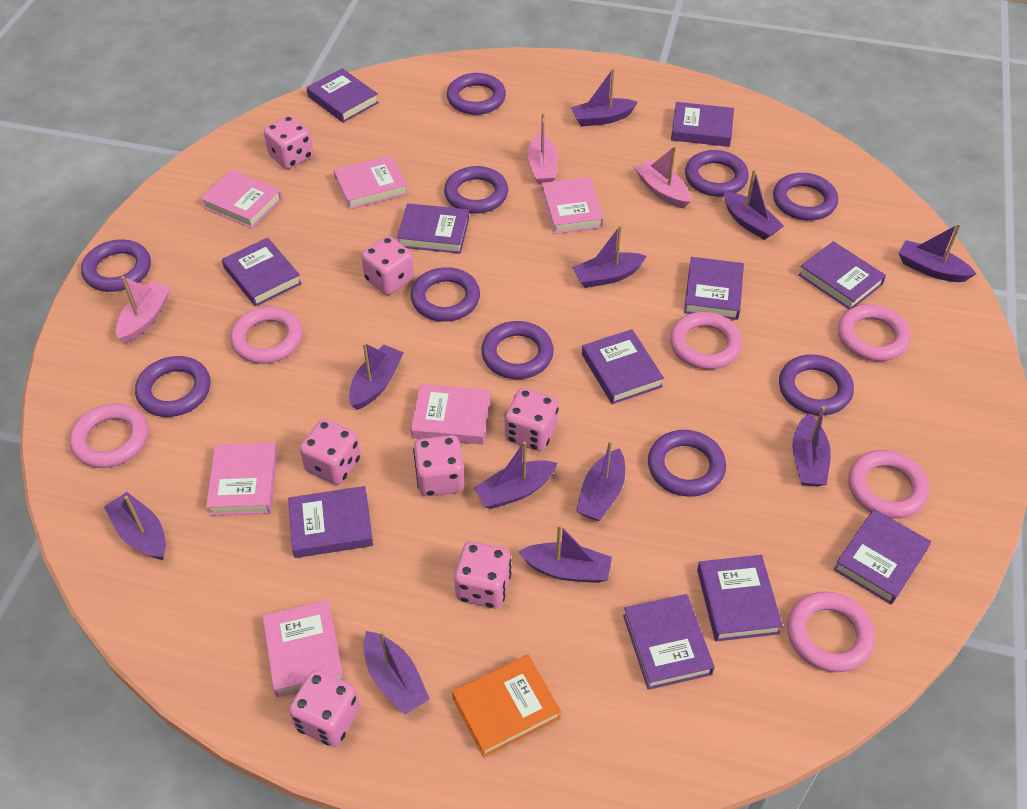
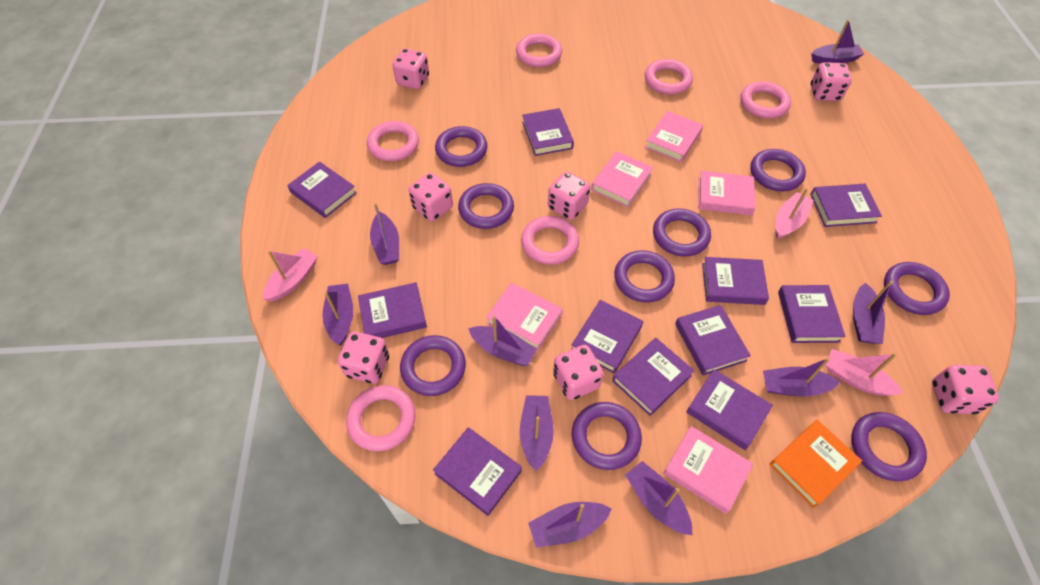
pink book: [200,170,282,229] [206,443,278,516] [262,600,344,697] [334,155,408,210] [411,384,491,445] [541,177,604,234] = 6 -> [486,283,563,351] [591,151,653,207] [645,111,703,162] [663,426,753,514] [698,171,756,215] = 5
purple boat: [104,492,166,560] [349,343,404,410] [363,631,430,715] [474,441,558,509] [518,524,612,583] [571,68,638,127] [572,225,646,288] [576,441,625,521] [724,169,784,240] [792,406,831,487] [899,223,976,282] = 11 -> [323,284,353,345] [370,203,399,265] [468,315,537,366] [520,395,554,471] [528,502,612,548] [625,461,692,535] [763,358,840,397] [811,20,864,64] [853,281,893,344] = 9
purple ring: [81,240,151,292] [135,356,210,417] [411,267,480,322] [444,166,508,214] [447,73,506,115] [481,321,554,379] [648,430,726,497] [685,150,749,197] [773,173,838,221] [779,354,854,415] = 10 -> [400,335,466,396] [435,126,487,167] [458,183,514,229] [572,402,642,470] [614,250,675,303] [653,208,711,257] [750,149,806,191] [851,412,927,481] [884,262,950,315] = 9

